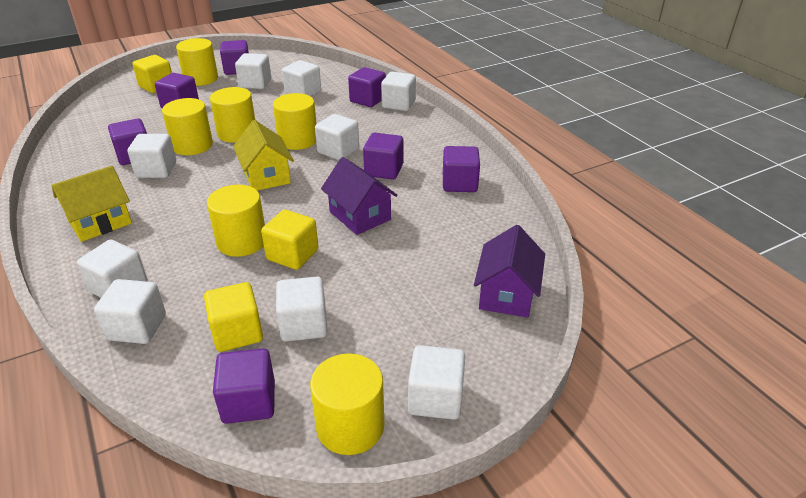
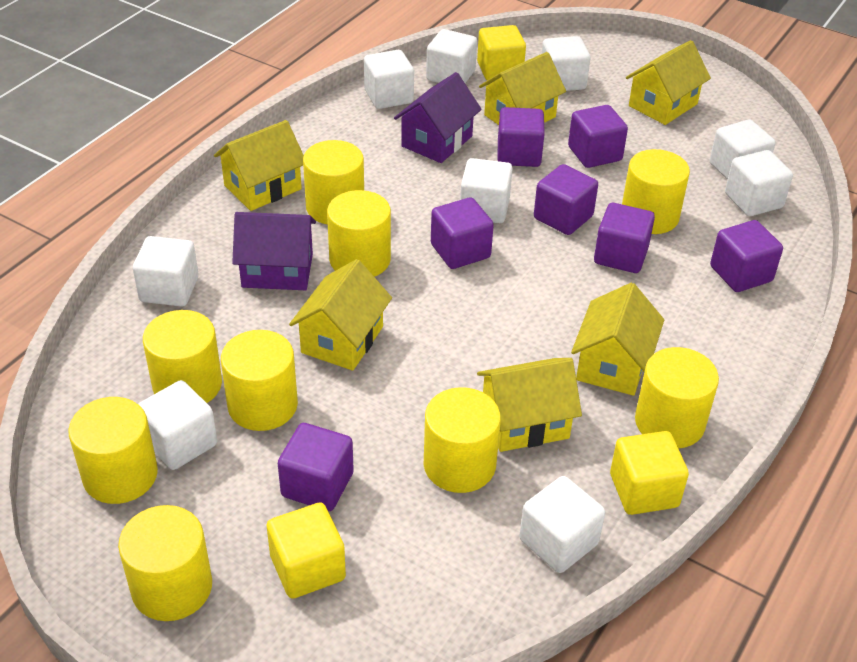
yellow cylinder: [162,98,213,155] [176,38,218,86] [207,185,265,257] [210,87,255,143] [273,93,317,150] [310,353,384,455] = 6 -> [68,397,158,504] [118,505,212,621] [143,310,222,403] [221,330,298,431] [303,140,364,225] [327,190,391,277] [424,387,501,493] [622,149,690,234] [635,347,719,449] = 9
yellow house: [52,166,132,242] [233,120,294,191] = 2 -> [214,120,304,211] [289,259,392,371] [477,358,582,452] [479,52,566,125] [571,283,664,396] [626,40,711,125] = 6

